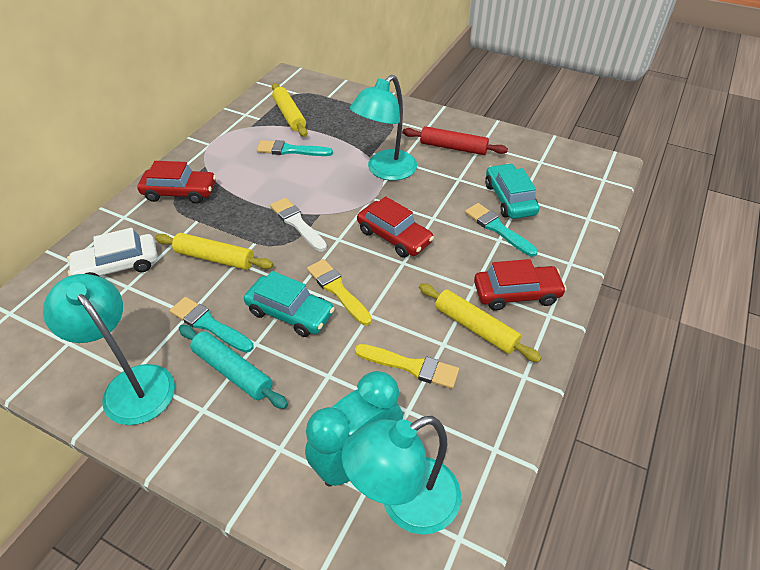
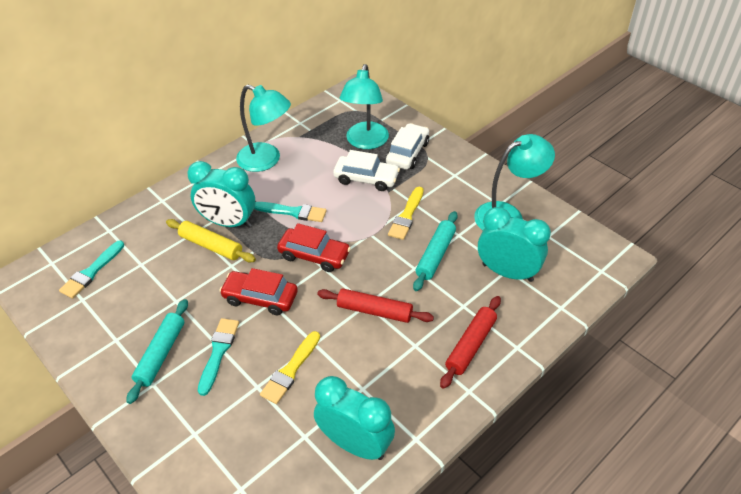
red car: [137,161,216,204] [357,196,434,258] [474,259,567,311] = 3 -> [219,268,298,315] [277,223,351,272] = 2
red rolling pin: [402,126,508,155] = 1 -> [317,288,434,323] [440,296,501,389] = 2
turquoise car: [244,271,335,337] [485,163,539,219] = 2 -> none = 0
turquoise clock: [305,371,403,487] = 1 -> [187,161,255,228] [314,376,395,460] [478,207,551,282] = 3
turquoise rolling pin: [179,325,288,409] = 1 -> [127,299,188,404] [413,211,458,291] = 2
white brush: [270,198,327,251] = 1 -> none = 0
white car: [67,228,158,277] = 1 -> [333,150,400,191] [386,123,429,170] = 2
yellow rolling pin: [155,233,273,270] [272,83,307,137] [419,283,542,362] = 3 -> [166,219,256,263] = 1

